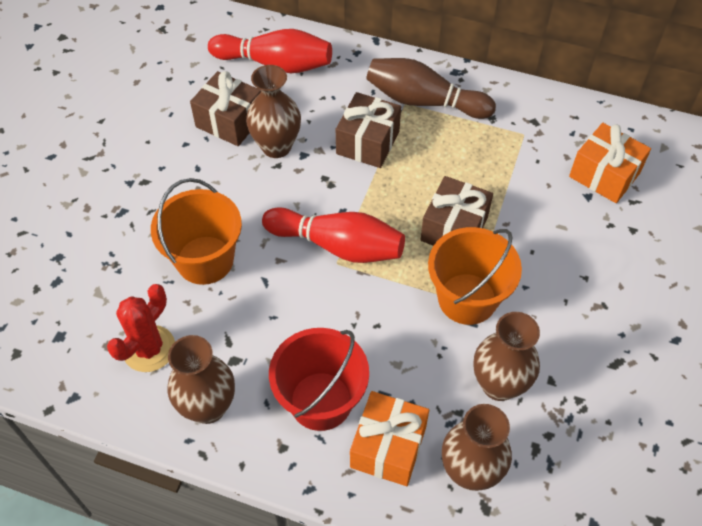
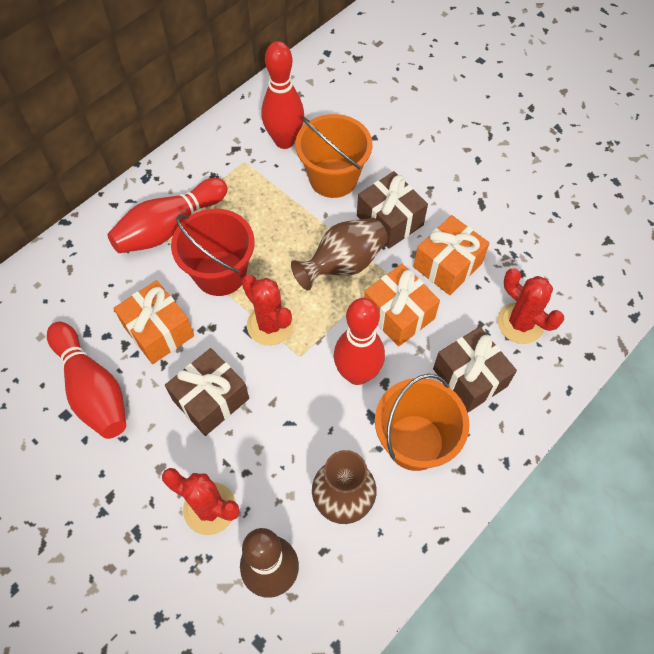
brown vase: [168,335,235,424] [246,65,301,158] [442,404,512,491] [473,312,540,401] = 4 -> [291,218,388,291] [312,450,377,524] = 2
orange gift: [350,391,429,486] [569,123,651,203] = 2 -> [113,280,194,364] [364,264,440,347] [413,215,490,295] = 3
red bowling pin: [208,29,332,73] [262,207,405,263] = 2 -> [47,322,126,439] [107,178,228,253] [261,41,304,149] [334,298,385,385] = 4
red cactus: [107,284,175,372] = 1 -> [162,468,239,535] [242,275,294,346] [498,268,564,344] = 3

